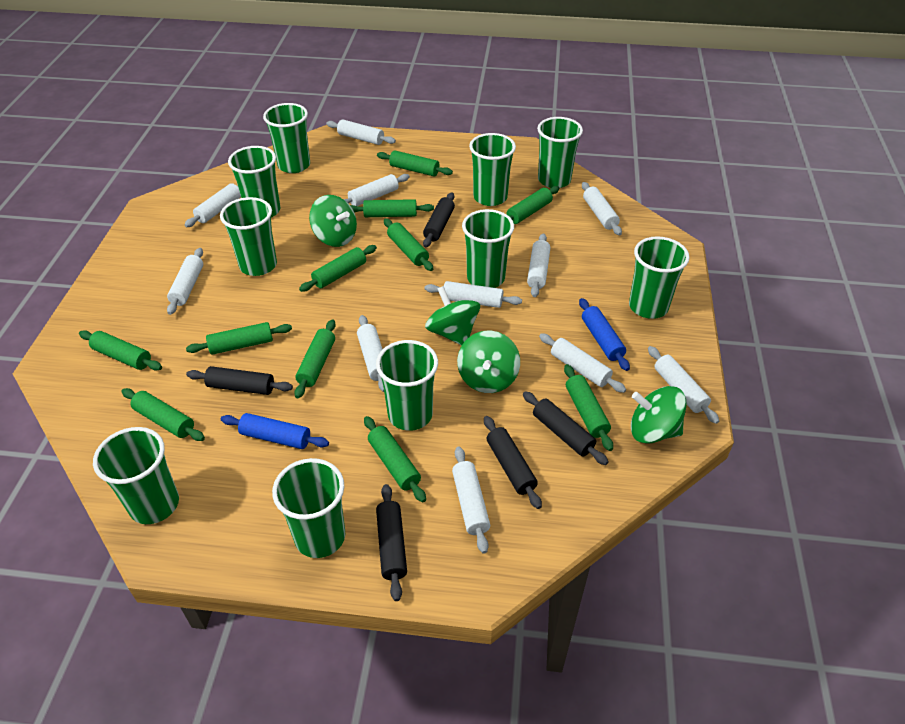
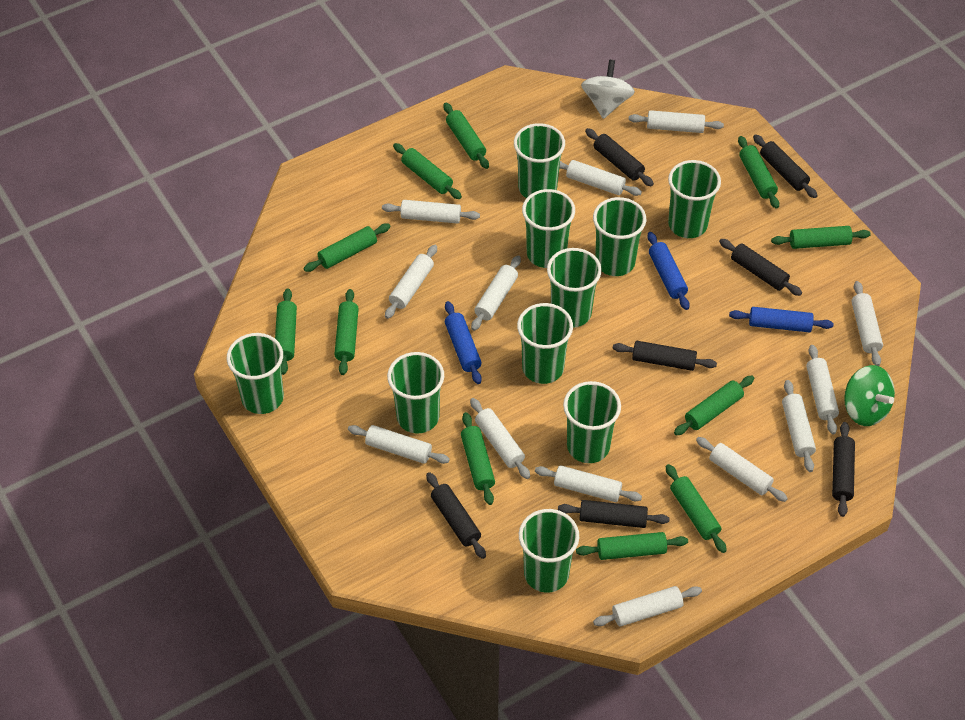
black rolling pin: [186,366,293,395] [376,484,407,601] [423,192,455,248] [484,416,542,509] [523,391,608,465] = 5 -> [426,472,486,559] [558,500,670,528] [585,128,654,187] [613,341,717,371] [719,239,802,296] [753,134,818,198] [832,422,855,517] = 7
blue rolling pin: [221,413,329,449] [579,298,630,371] = 2 -> [445,301,482,384] [647,232,690,310] [729,307,834,332] = 3
green spinning top: [309,195,357,247] [425,286,480,346] [457,331,520,393] [631,386,687,444] = 4 -> [844,365,895,426] = 1
white rolling pin: [167,248,203,315] [184,183,241,227] [326,119,396,145] [344,174,410,206] [357,315,384,392] [425,281,522,308] [452,447,490,554] [527,233,550,297] [539,333,626,393] [582,182,622,235] [648,346,719,424] = 11 -> [348,425,450,464] [382,200,480,224] [385,245,437,319] [470,398,530,479] [471,255,521,331] [535,465,642,502] [559,160,642,196] [593,586,702,627] [629,110,724,133] [696,437,788,502] [782,380,816,472] [806,345,839,435] [851,281,883,366] = 13
white spinning top: none = 0 -> [581,60,635,119] = 1

